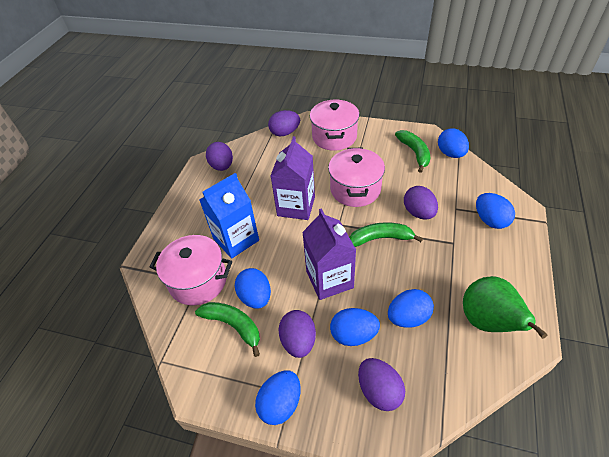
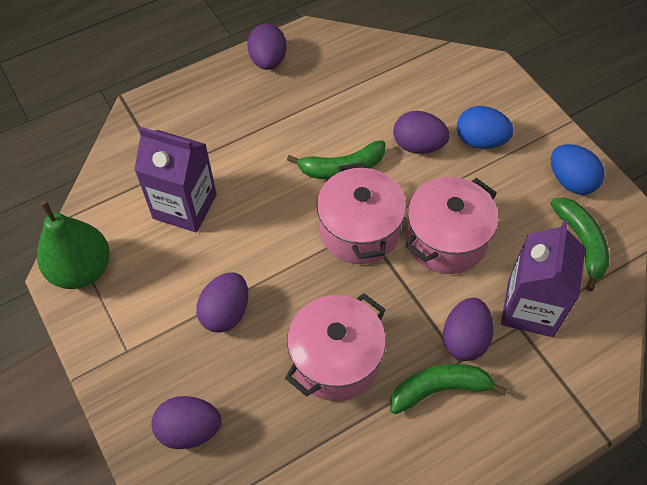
blue carton: [199,173,259,259] = 1 -> none = 0
blue egg: [235,268,271,309] [255,370,300,425] [330,308,380,346] [388,289,434,328] [438,128,469,158] [476,193,515,229] = 6 -> [457,106,514,149] [551,144,605,195] = 2

